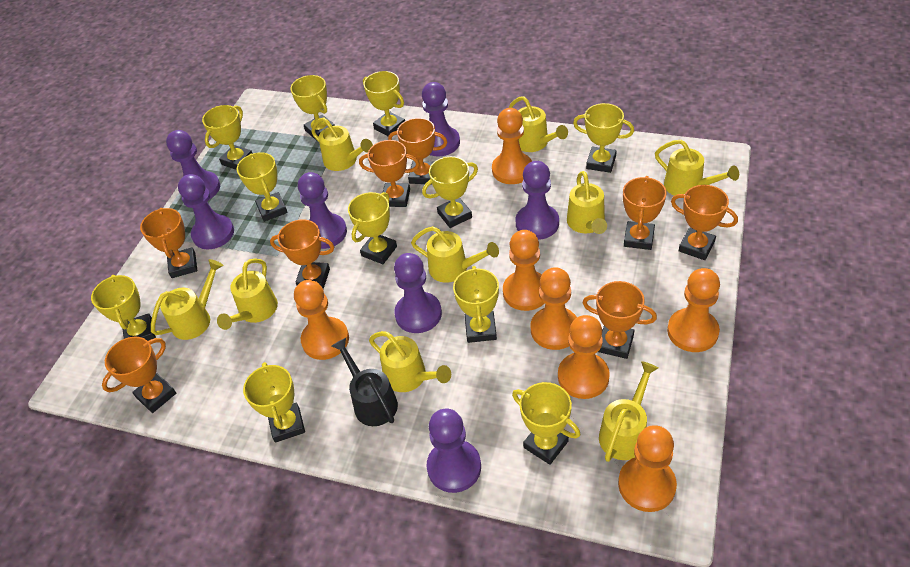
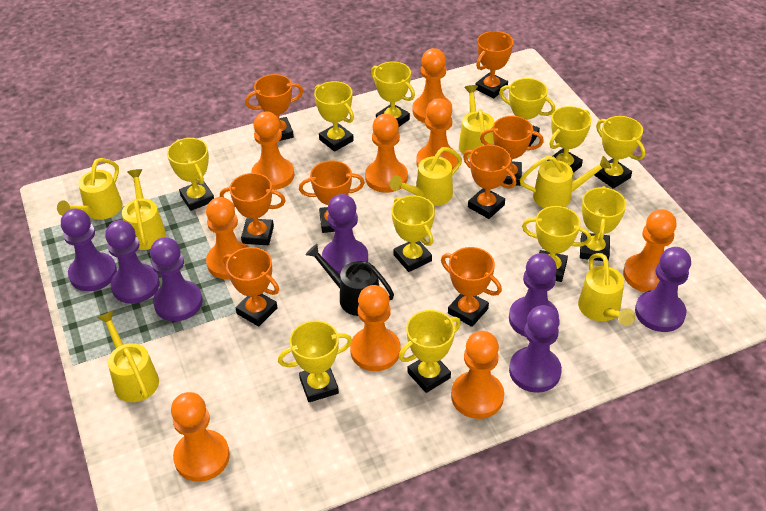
orange pawn: [294,280,349,360] [492,108,532,184] [503,230,545,311] [530,267,577,350] [558,315,610,399] [618,425,677,512] [667,268,720,352] = 7 -> [171,392,230,482] [206,197,248,280] [251,111,294,190] [350,285,400,371] [365,114,408,193] [413,48,452,123] [416,98,458,169] [451,331,504,419] [623,209,677,292] = 9
yellow watering can: [151,259,224,340] [217,259,278,330] [311,117,373,171] [369,331,451,392] [411,226,499,283] [509,96,568,152] [567,171,607,234] [599,361,658,462] [655,140,739,196] = 9 -> [57,158,123,220] [97,311,159,402] [122,169,166,250] [390,147,462,206] [459,85,494,158] [519,156,611,208] [578,253,635,326] = 7

